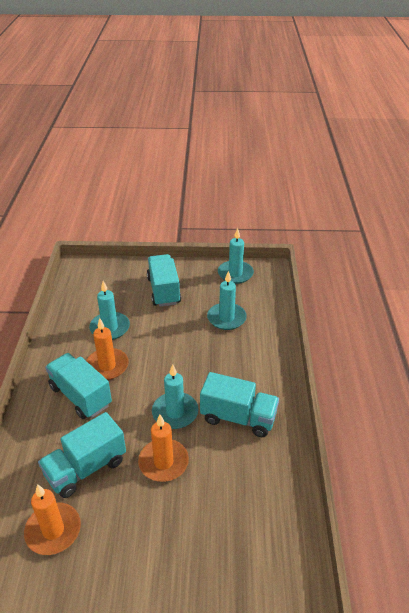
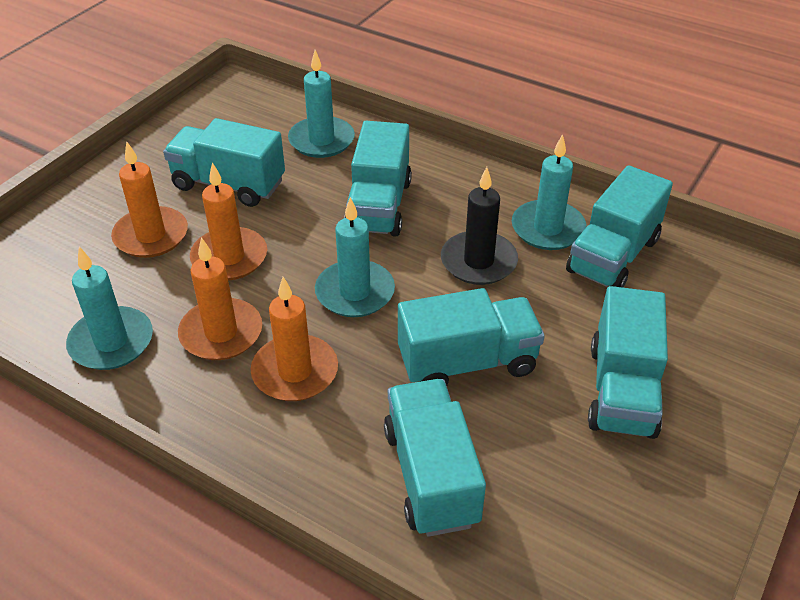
black candle: none = 0 -> [441,167,518,285] = 1
orange candle: [24,484,81,555] [86,318,129,380] [138,415,189,482] = 3 -> [111,141,188,258] [178,237,262,360] [190,163,267,281] [250,277,338,401] = 4
turquoise truck: [38,412,126,498] [45,353,112,419] [147,254,181,307] [200,372,279,437] = 4 -> [163,118,285,207] [344,121,412,237] [384,379,486,537] [398,288,545,386] [566,165,673,288] [588,286,668,439] = 6

